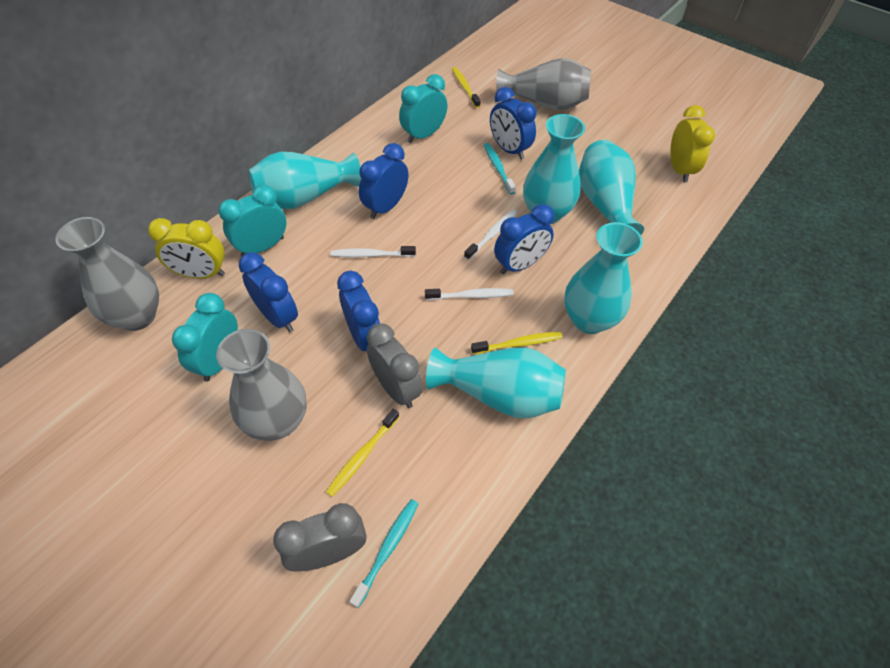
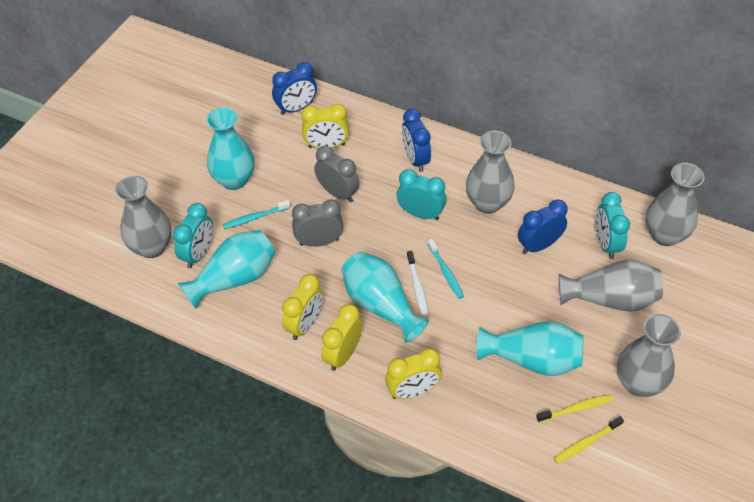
blue clock: [239,252,298,332] [337,271,381,351] [359,143,409,219] [490,87,536,160] [494,204,554,274] = 5 -> [272,62,317,115] [402,109,431,172] [518,199,568,254] = 3
grey vase: [55,217,159,331] [216,329,307,441] [496,58,591,110] = 3 -> [115,176,172,258] [466,131,515,214] [559,259,663,312] [617,314,681,397] [646,163,705,246] = 5
turquoise vase: [249,152,361,209] [426,347,566,418] [523,114,585,224] [564,222,643,334] [579,140,644,235] = 5 -> [178,230,276,309] [206,108,255,190] [341,252,429,343] [477,321,584,376] = 4
white toothbrush: [331,246,416,257] [425,288,514,300] [464,210,518,260] = 3 -> [407,251,428,316] = 1
yellow clock: [148,218,225,279] [671,105,715,182] = 2 -> [282,274,323,340] [301,104,349,148] [321,304,362,371] [385,348,442,399] = 4
yellow toothbrush: [326,409,399,497] [452,67,481,108] [471,332,562,354] = 3 -> [536,394,613,423] [554,416,624,464] = 2

